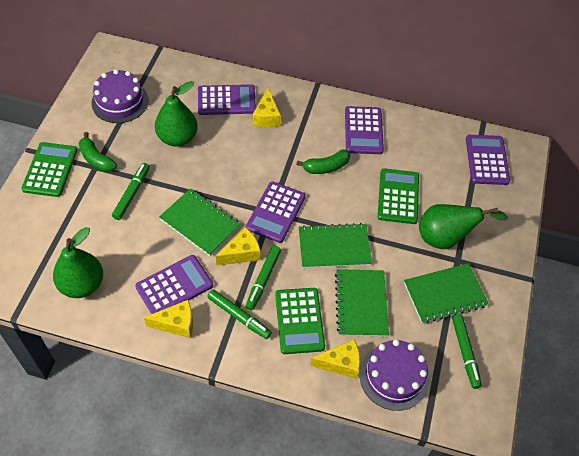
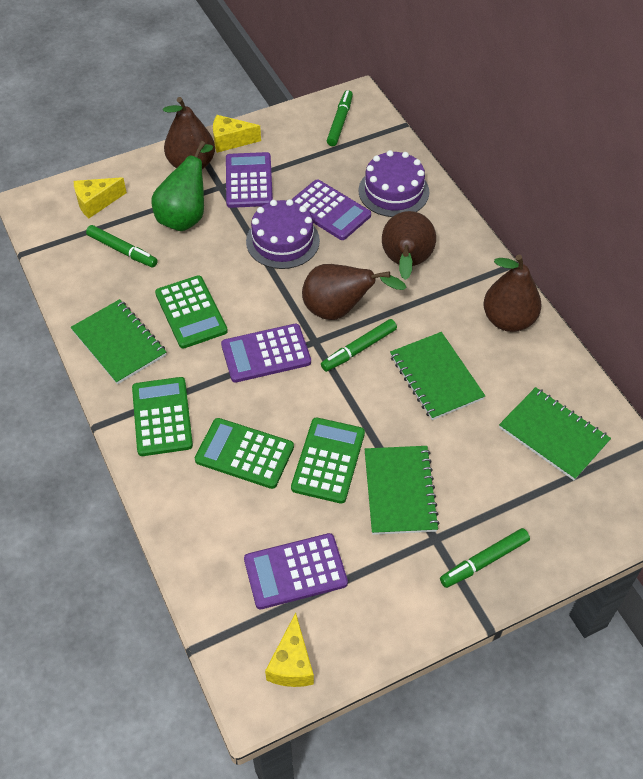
brown pear: none = 0 -> [163,97,215,169] [302,264,407,320] [382,211,436,280] [483,255,542,332] = 4
green banana: [79,132,117,172] [296,149,350,174] = 2 -> none = 0
green calculator: [21,142,77,197] [275,288,325,354] [378,168,419,224] = 3 -> [132,377,193,456] [155,275,228,349] [195,418,294,489] [291,417,365,504] = 4
green pear: [53,227,103,298] [155,81,198,147] [419,204,508,249] = 3 -> [151,141,213,231] = 1
purple calculator: [135,255,213,314] [198,84,256,115] [246,181,306,243] [345,106,384,154] [466,135,510,185] = 5 -> [221,324,311,383] [226,152,273,208] [244,533,348,609] [291,179,371,240] = 4
yellow cheese: [144,300,193,338] [216,227,261,266] [253,88,281,128] [310,339,360,379] = 4 -> [74,177,127,218] [213,115,261,153] [265,613,314,687] = 3

